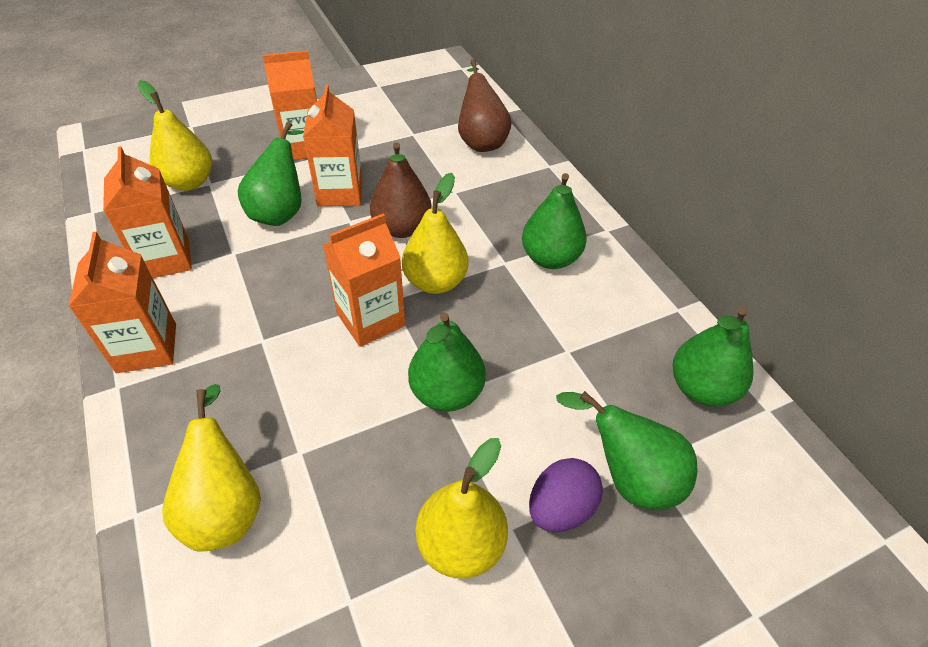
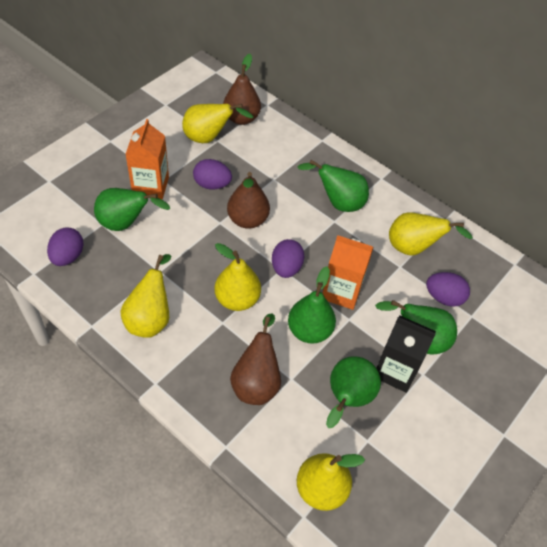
black carton: none = 0 -> [376,315,436,393] = 1
brown pear: [370,142,432,238] [458,59,512,152] = 2 -> [223,54,261,125] [227,172,270,229] [230,313,281,405] = 3
orange carton: [68,231,176,373] [103,146,192,278] [262,50,317,160] [303,84,362,206] [323,213,405,347] = 5 -> [125,119,169,199] [322,235,373,310] = 2
purple egg: [529,458,603,532] = 1 -> [47,227,84,266] [193,159,232,189] [272,239,304,278] [426,272,470,307] = 4
yellow pear: [138,80,212,191] [162,384,261,552] [402,173,468,294] [416,438,508,579] = 4 -> [120,254,171,338] [182,104,253,143] [214,243,261,311] [297,453,365,511] [389,212,473,256] = 5

